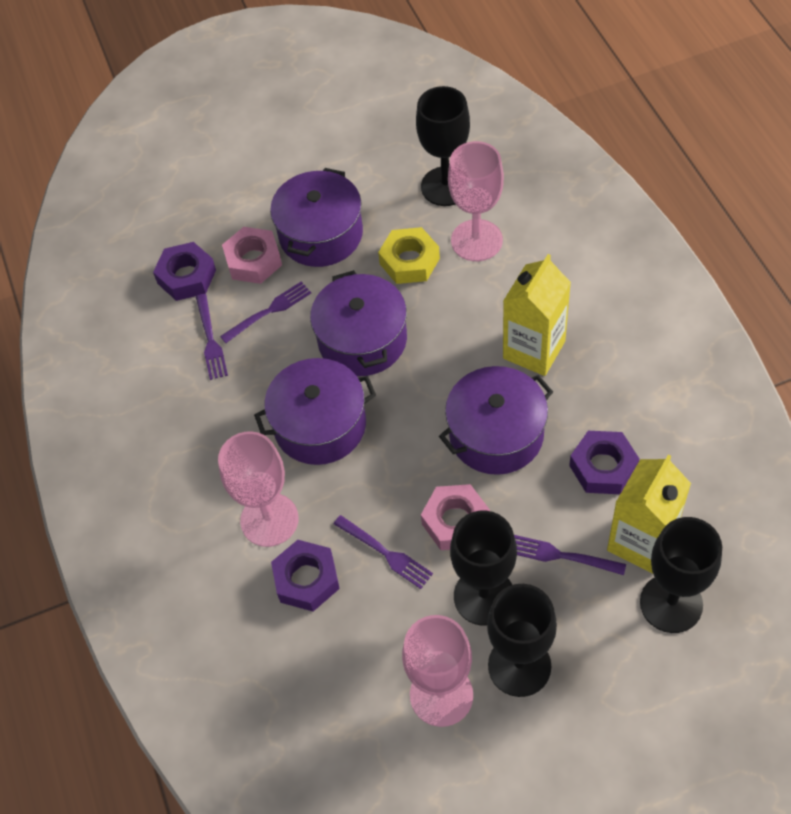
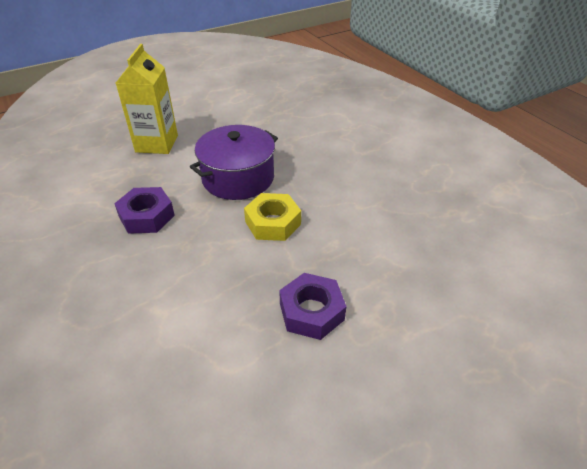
black goblet: [416,86,470,206] [450,511,517,626] [487,584,557,697] [640,517,722,633] = 4 -> none = 0
pink goblet: [218,431,299,547] [402,615,473,727] [448,141,504,261] = 3 -> none = 0
pink nut: [222,227,282,284] [421,484,490,550] = 2 -> none = 0
purple fork: [196,294,228,380] [220,282,311,343] [334,515,433,589] [514,535,626,575] = 4 -> none = 0
purple nut: [153,242,216,301] [271,540,340,612] [569,431,639,494] = 3 -> [114,187,175,234] [279,273,347,340] = 2
purple pot: [254,358,376,465] [270,168,363,267] [310,270,407,376] [439,366,553,475] = 4 -> [190,125,278,200] = 1
yellow carton: [503,254,571,376] [607,454,691,574] = 2 -> [116,44,178,154] = 1

